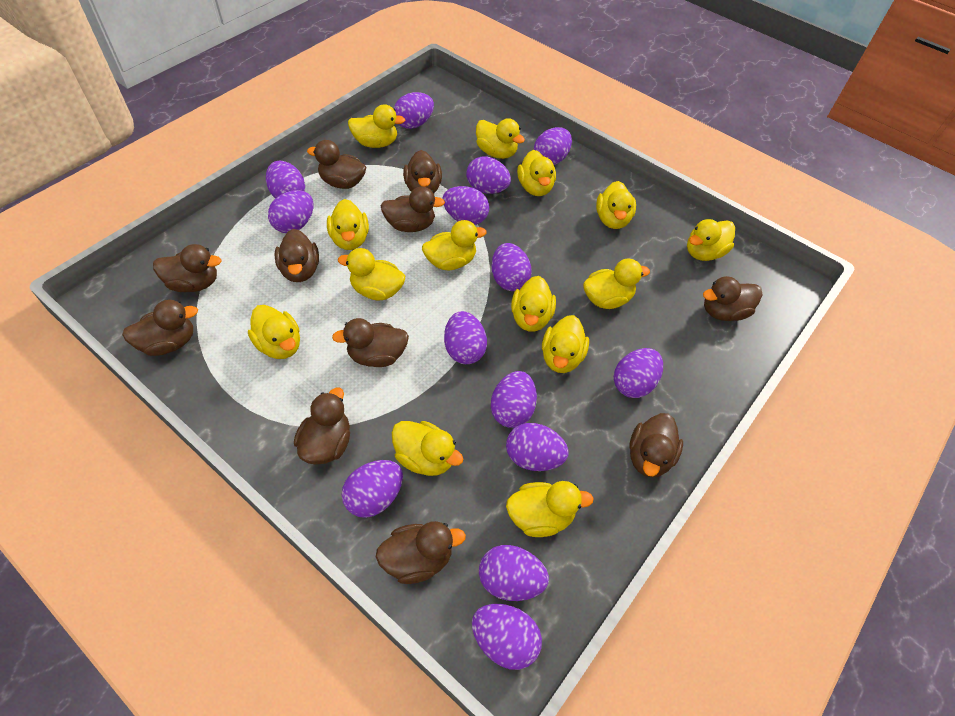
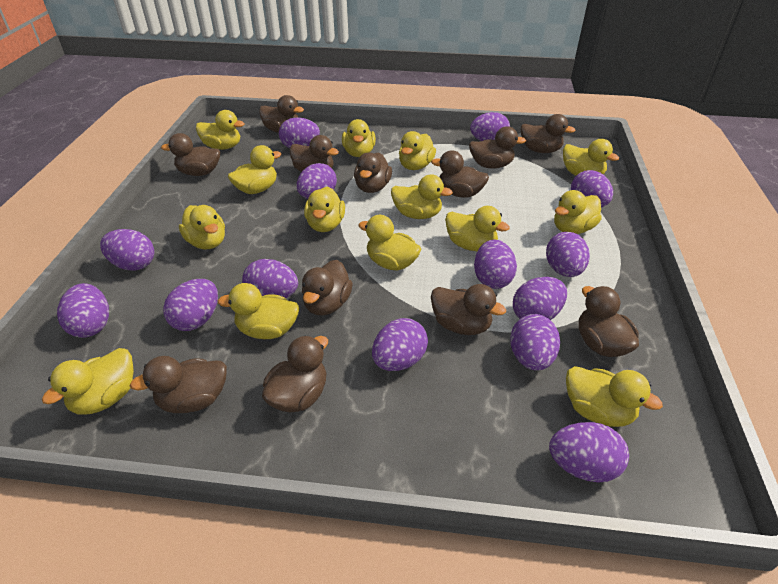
brown duck: [122,300,198,356] [153,244,222,292] [274,229,319,282] [294,388,350,465] [307,140,366,189] [332,318,409,367] [376,521,466,584] [380,186,445,232] [403,150,442,194] [629,413,683,478] [703,276,762,321] = 11 -> [130,356,227,413] [161,133,220,176] [259,95,304,133] [262,336,328,412] [290,135,339,172] [302,260,353,315] [354,152,392,193] [431,150,489,198] [431,284,506,335] [469,126,526,169] [521,114,576,153] [579,286,639,357] = 12

